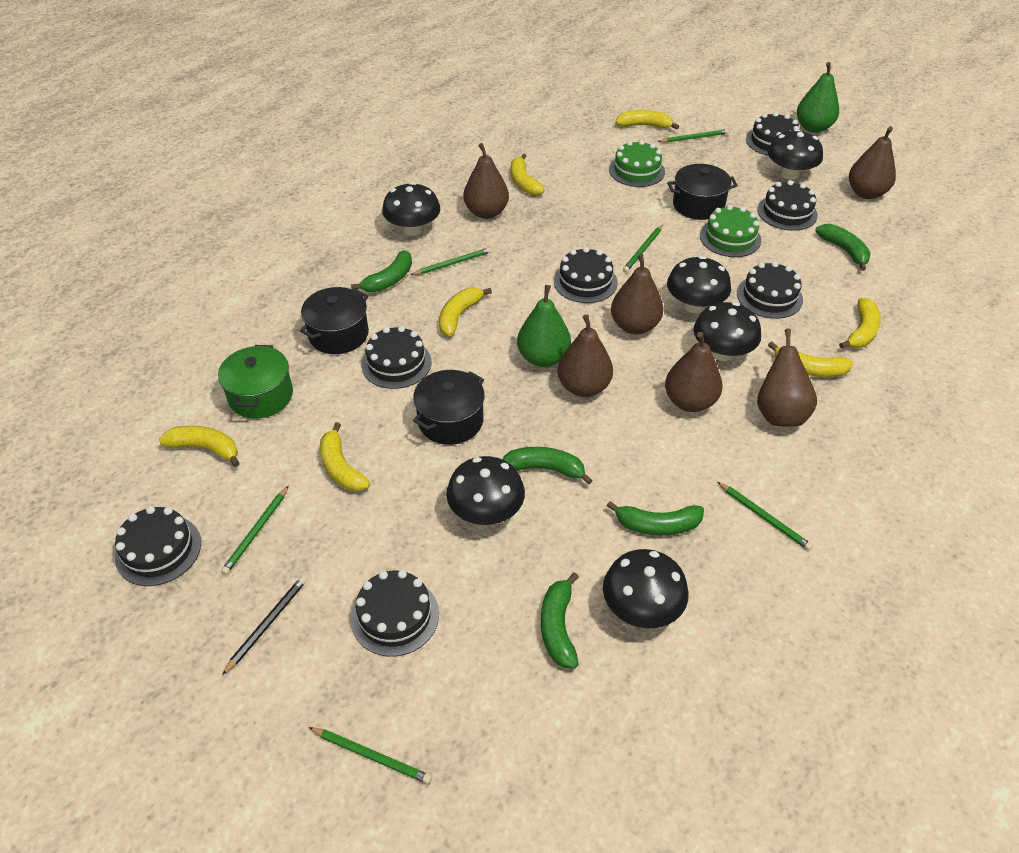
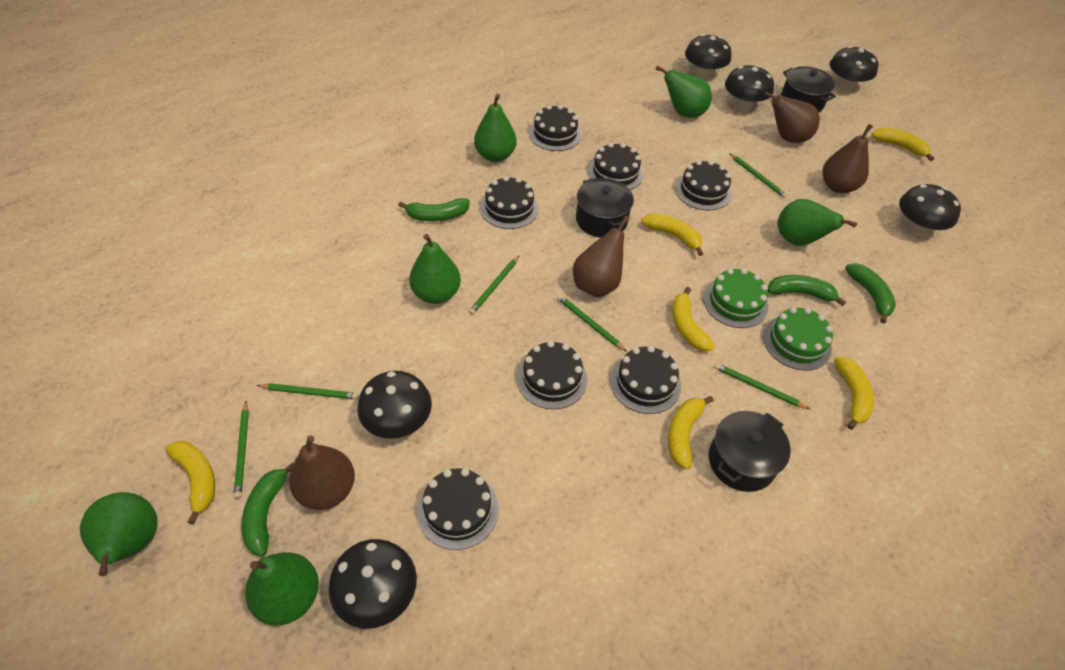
black pencil: [222,576,307,675] = 1 -> none = 0
brown pear: [463,143,509,219] [557,314,613,397] [611,254,663,334] [665,332,722,412] [757,328,817,427] [849,126,896,199] = 6 -> [289,435,355,510] [573,216,630,297] [764,91,819,143] [822,124,873,193] = 4
green banana: [351,250,412,292] [502,447,593,485] [541,572,579,669] [607,501,704,536] [815,224,870,271] = 5 -> [241,462,294,557] [398,198,470,221] [768,275,846,306] [845,263,896,324] = 4
green pear: [517,285,571,367] [797,62,839,133] = 2 -> [80,492,158,576] [245,552,319,626] [409,234,461,304] [474,94,517,162] [656,66,712,118] [778,199,857,246] = 6
green pot: [218,345,293,419] = 1 -> none = 0
yellow banana: [159,426,240,467] [320,422,370,491] [439,288,492,336] [511,154,545,195] [615,110,679,130] [768,342,853,377] [839,298,881,349] = 7 -> [165,441,215,524] [641,213,703,256] [668,396,713,469] [672,287,715,351] [834,356,874,430] [872,127,934,161] = 6

